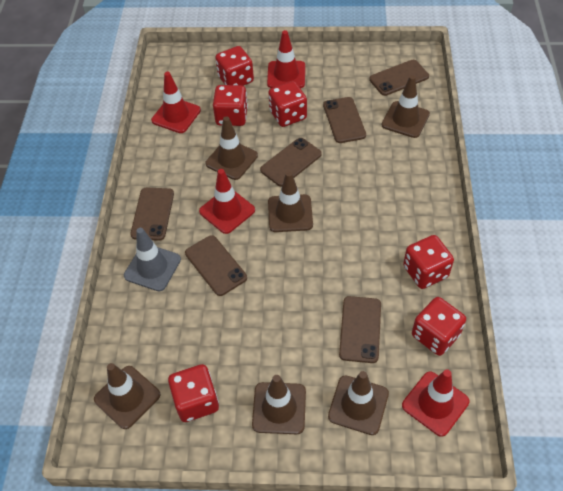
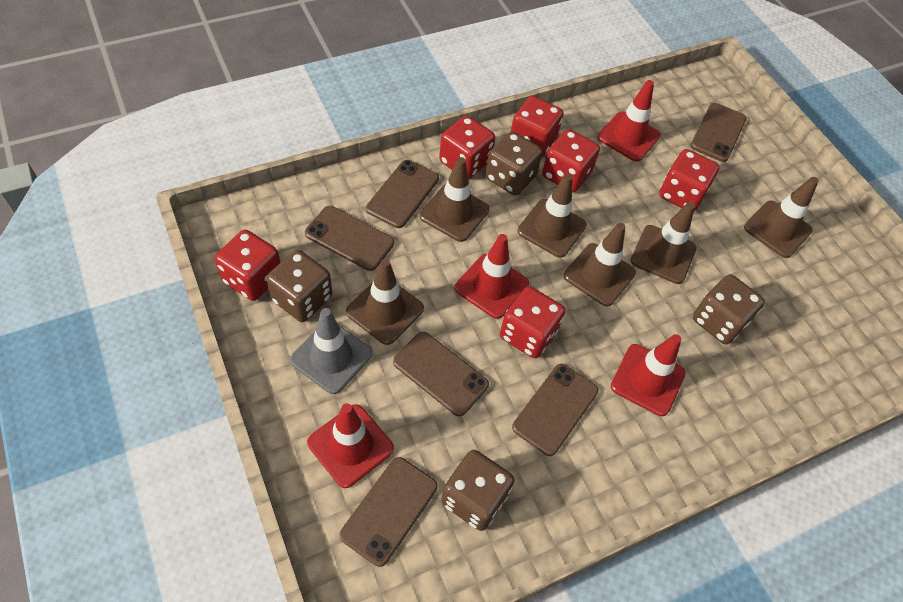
brown dice: none = 0 -> [266,250,332,322] [441,450,515,531] [485,131,543,195] [693,275,765,344] = 4

